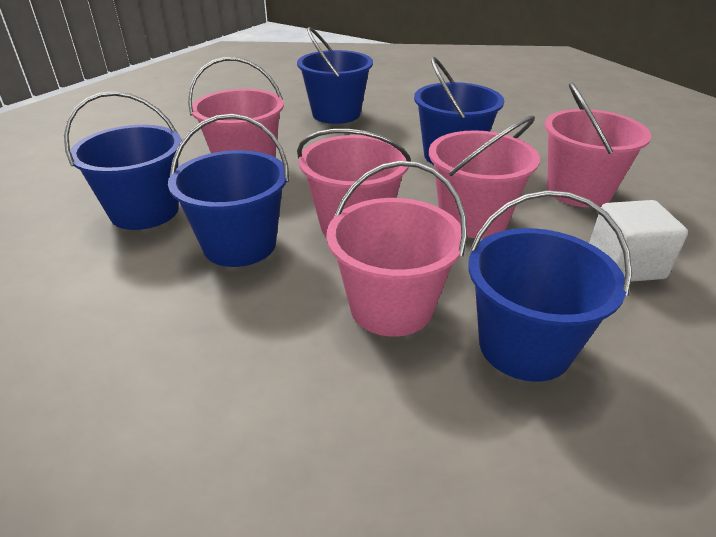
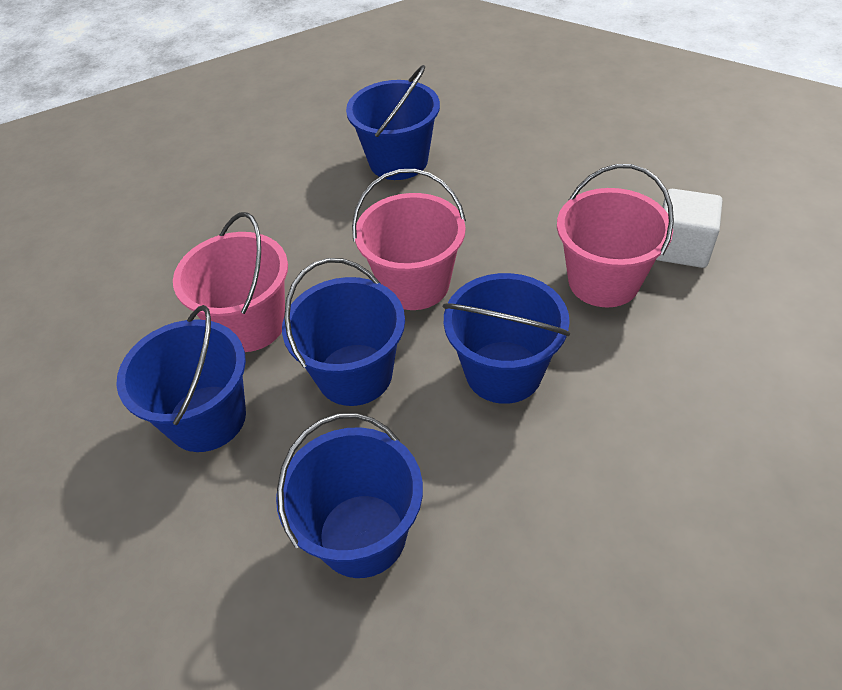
pink bucket: [188,57,284,157] [297,129,411,236] [326,161,467,337] [429,116,540,238] [545,82,651,207] = 5 -> [173,212,288,352] [352,169,466,310] [557,164,674,307] = 3

